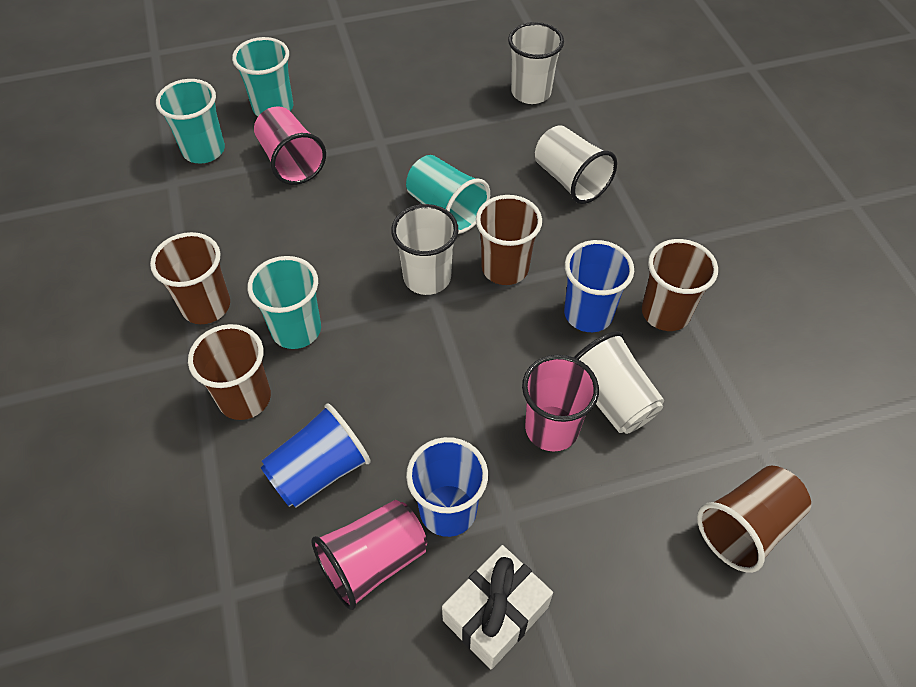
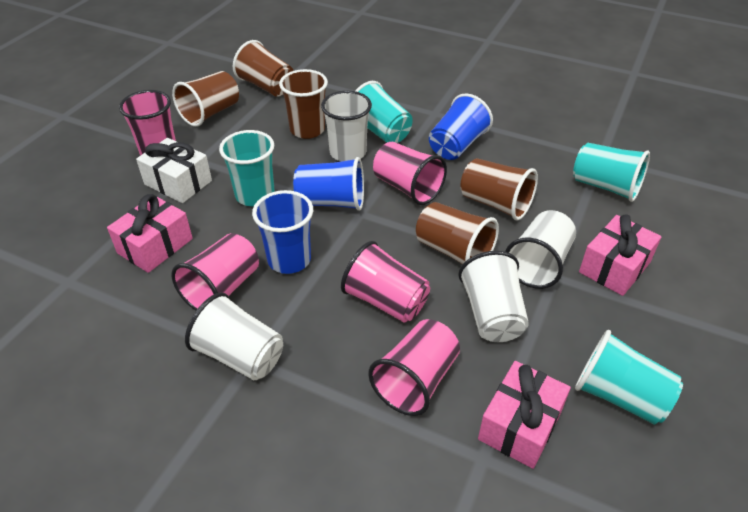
pink cup: [254,106,326,185] [311,500,427,610] [522,355,599,452] = 3 -> [119,90,176,156] [172,233,259,311] [341,241,430,323] [368,319,460,416] [373,142,447,205] = 5
pink gift: none = 0 -> [107,194,193,273] [478,361,571,469] [579,215,661,296] = 3

